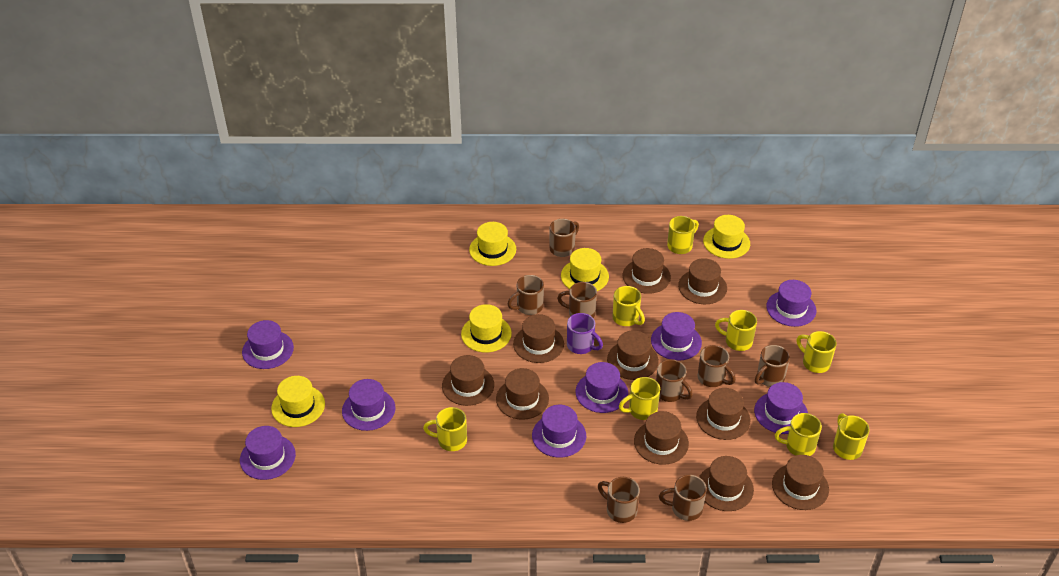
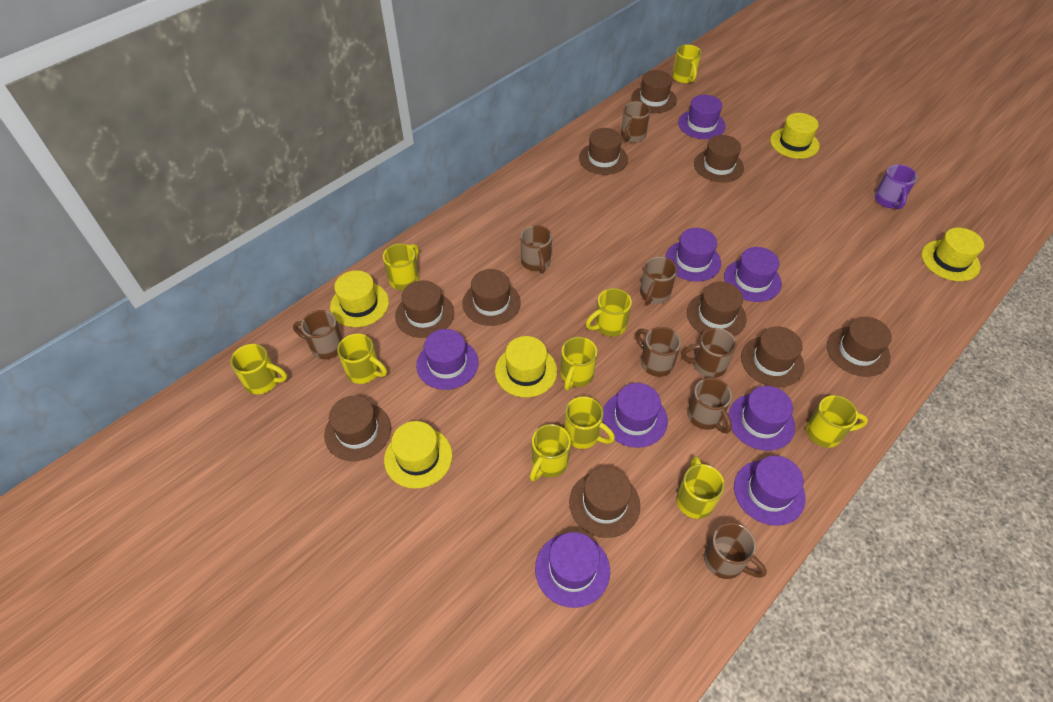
yellow mug: [423,407,467,451] [612,286,645,326] [619,377,660,420] [667,216,699,254] [715,310,757,351] [775,413,822,456] [796,331,837,373] [833,413,870,460] = 8 -> [230,344,287,394] [337,333,387,384] [383,243,419,290] [530,424,571,481] [560,337,597,391] [564,396,615,449] [586,288,632,337] [672,45,701,83] [676,456,725,519] [806,395,868,448] = 10

